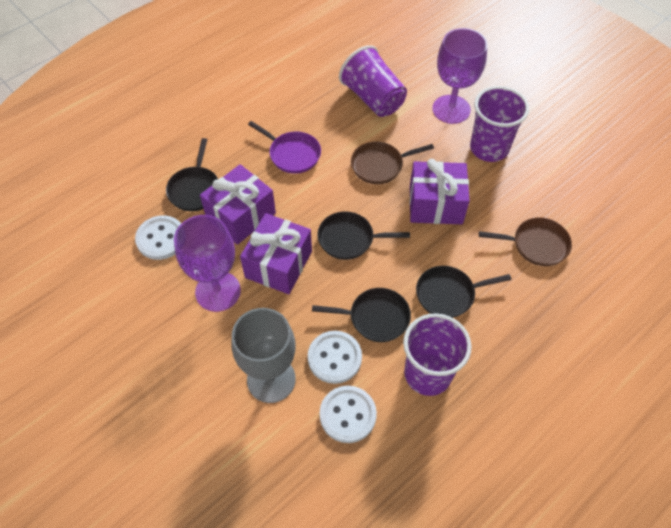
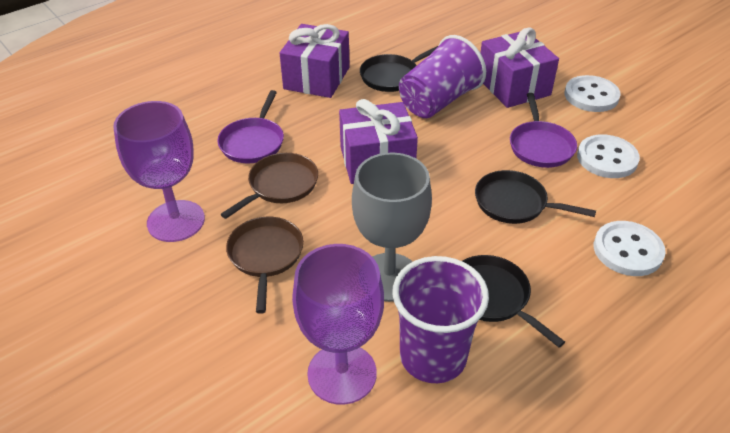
black pan: [166,138,218,211] [312,288,411,342] [317,211,410,260] [416,266,512,318] = 4 -> [360,46,438,92] [462,255,565,348] [475,170,596,224] = 3
purple cup: [339,45,407,117] [403,313,472,396] [470,86,529,162] = 3 -> [392,256,489,383] [399,35,486,118] = 2
purple pan: [248,121,321,174] = 1 -> [217,90,284,163] [510,93,577,168] = 2

